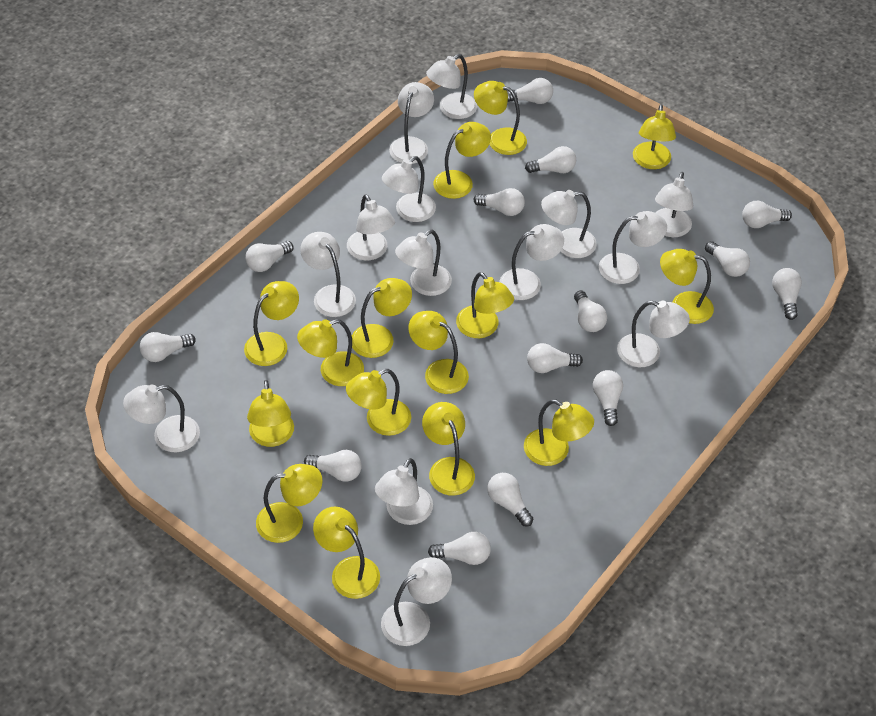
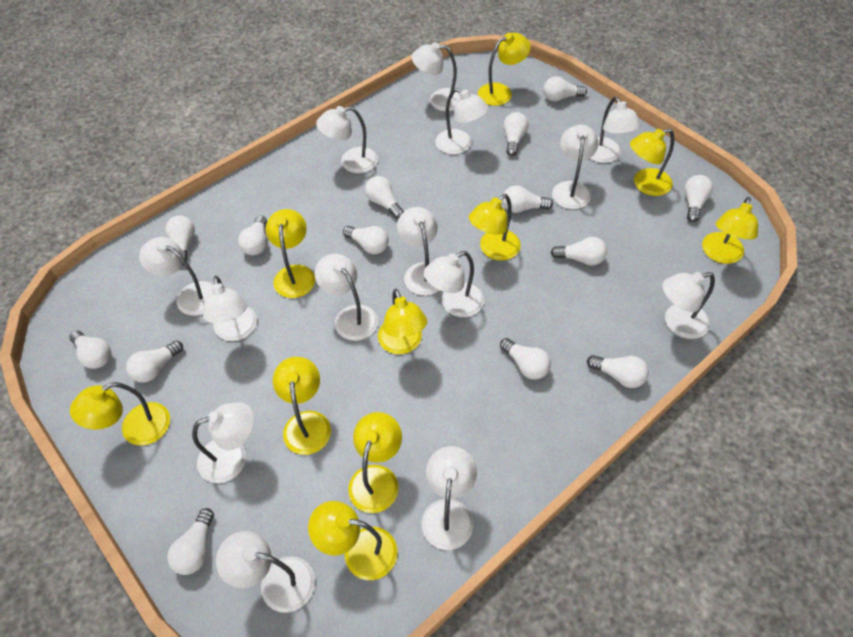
yellow lamp: [244,281,299,366] [247,380,294,447] [256,464,322,543] [297,319,364,386] [313,507,380,599] [346,369,411,436] [352,278,412,358] [408,311,469,394] [422,402,475,496] [433,122,491,199] [456,272,514,338] [474,81,527,155] [524,399,594,466] [633,104,676,169] [660,249,714,324] = 15 -> [70,382,170,446] [266,209,315,298] [273,357,331,455] [308,501,398,580] [348,412,402,513] [378,289,427,354] [469,194,521,261] [478,33,531,106] [630,129,674,196] [702,197,758,264] = 10

